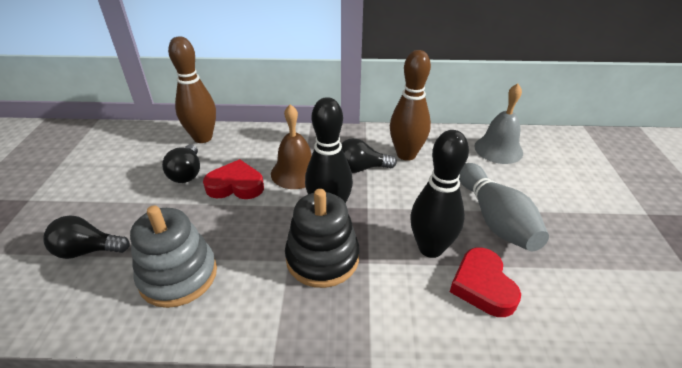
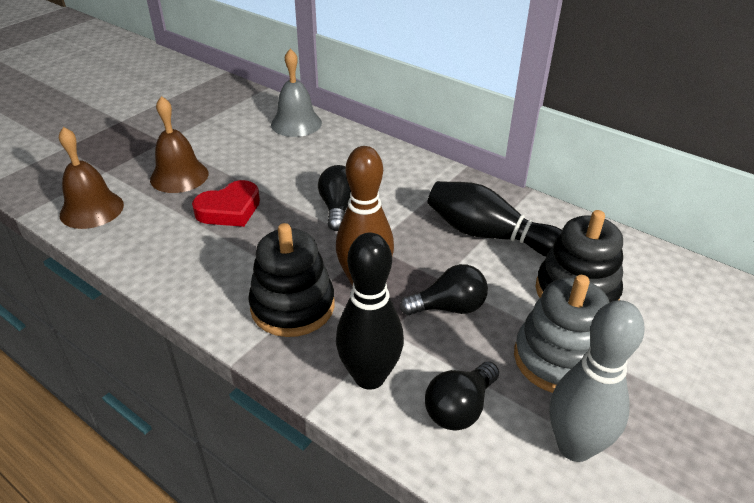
black stacking toy: [285,189,359,288] = 1 -> [248,223,335,337] [536,210,623,302] = 2
brown bell: [271,104,312,189] = 1 -> [59,127,124,229] [150,96,209,193] = 2
brown bowling pin: [168,36,216,143] [390,50,431,161] = 2 -> [336,146,394,286] = 1
red heart: [203,159,264,199] [450,247,521,317] = 2 -> [192,180,260,227] = 1

